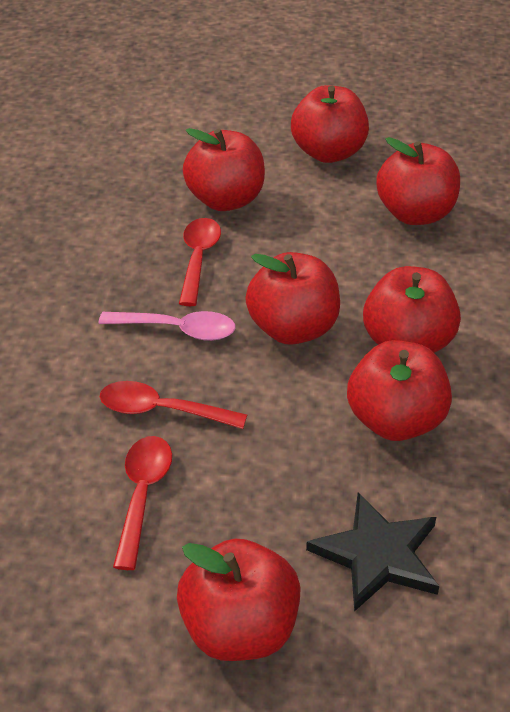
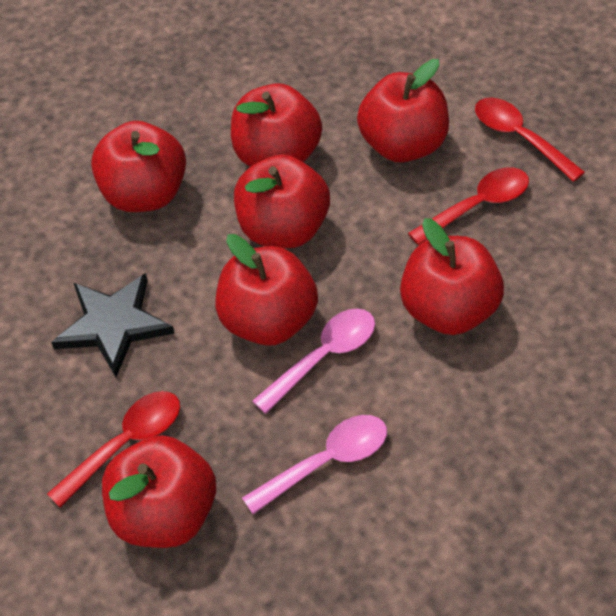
pink spoon: [99,311,236,341] = 1 -> [242,415,387,514] [252,308,375,414] = 2

